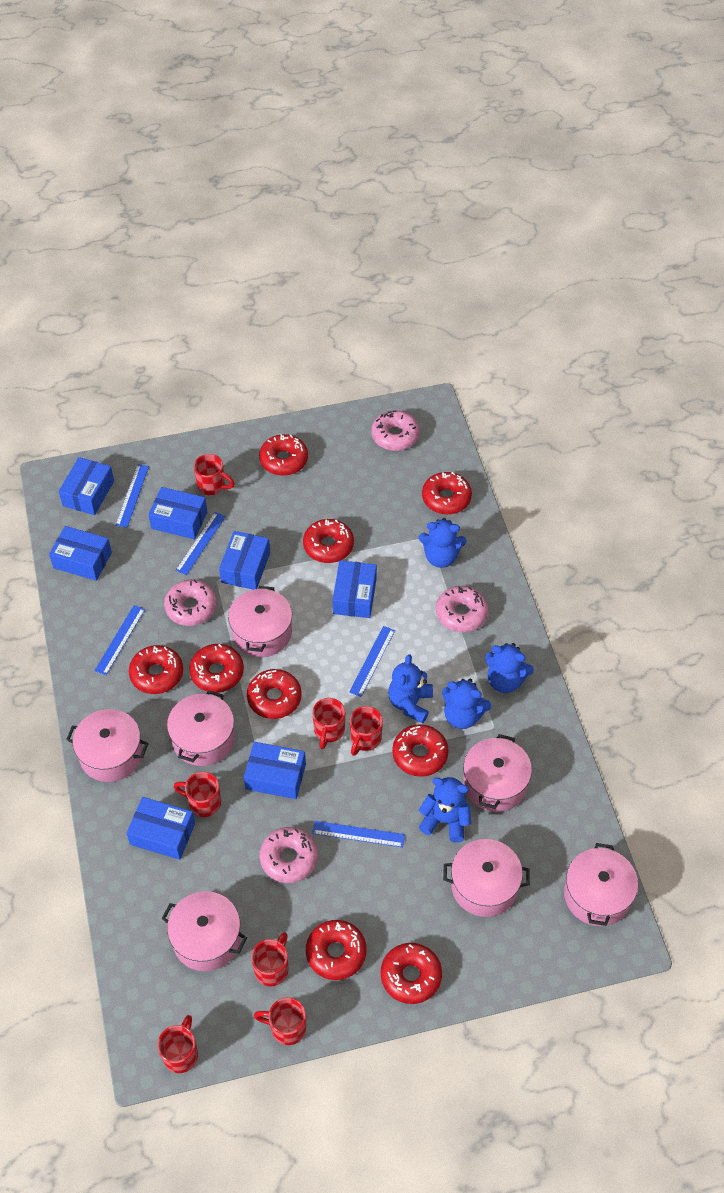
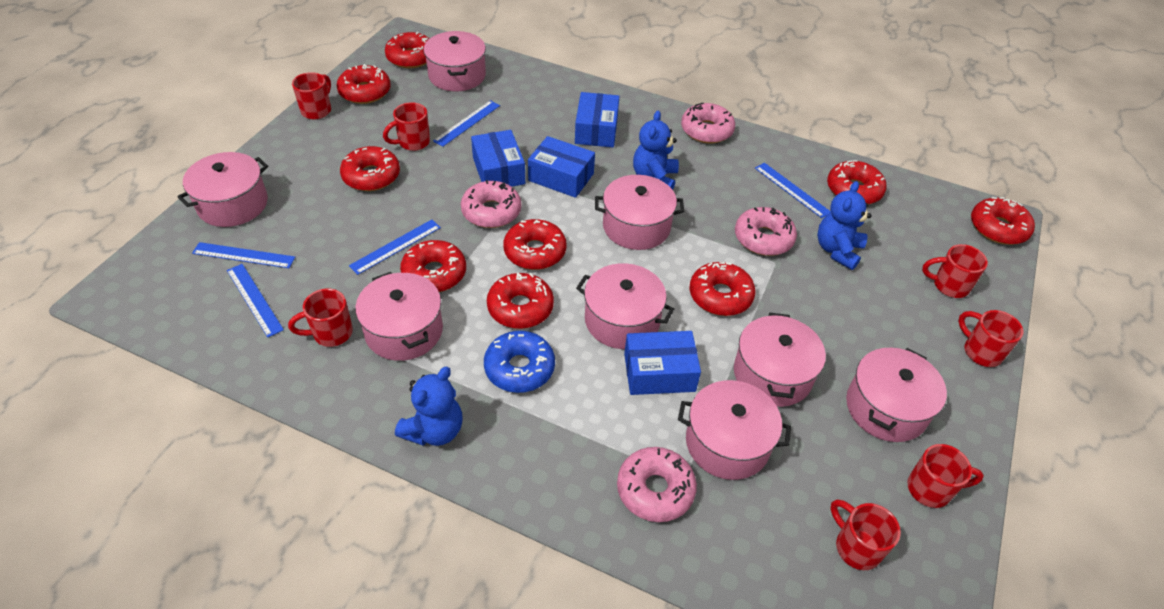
blue box: [49,526,112,581] [59,457,114,515] [127,797,195,860] [148,487,207,539] [219,531,270,590] [244,742,306,799] [333,560,377,618] = 7 -> [471,130,525,187] [528,136,595,198] [575,92,620,147] [624,331,701,395] = 4
blue donut: none = 0 -> [484,331,555,393] = 1
blue teddy bear: [388,654,433,724] [419,518,466,568] [419,777,471,842] [442,679,491,729] [485,643,534,693] = 5 -> [395,367,463,446] [633,110,679,190] [817,181,872,270] = 3
pink pot: [66,709,148,782] [162,891,247,971] [167,691,235,766] [228,586,292,657] [443,839,530,917] [463,734,532,812] [564,843,638,926] = 7 -> [177,152,268,227] [355,272,443,361] [424,31,486,91] [576,263,674,349] [595,175,684,250] [678,380,791,480] [734,313,826,407] [846,348,947,442] = 8

